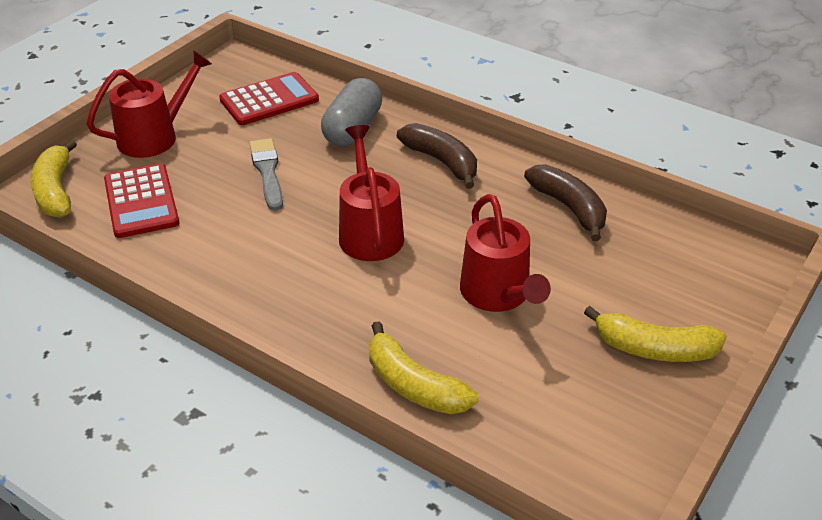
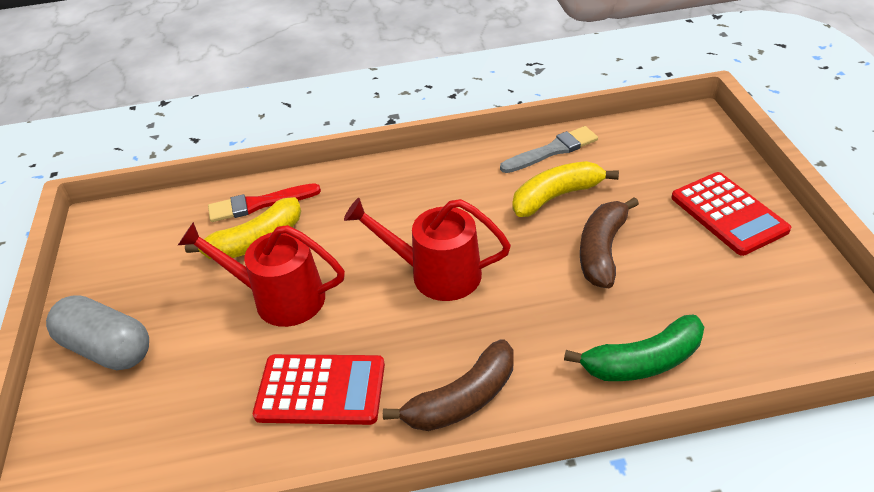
green banana: none = 0 -> [564,315,704,381] = 1
red brush: none = 0 -> [208,183,321,222] = 1
red watering can: [87,50,212,158] [339,125,404,261] [460,194,551,312] = 3 -> [178,222,345,327] [344,198,511,301] = 2
yellow banana: [30,140,77,218] [369,321,478,414] [584,306,727,362] = 3 -> [185,197,301,259] [513,161,619,217] = 2

